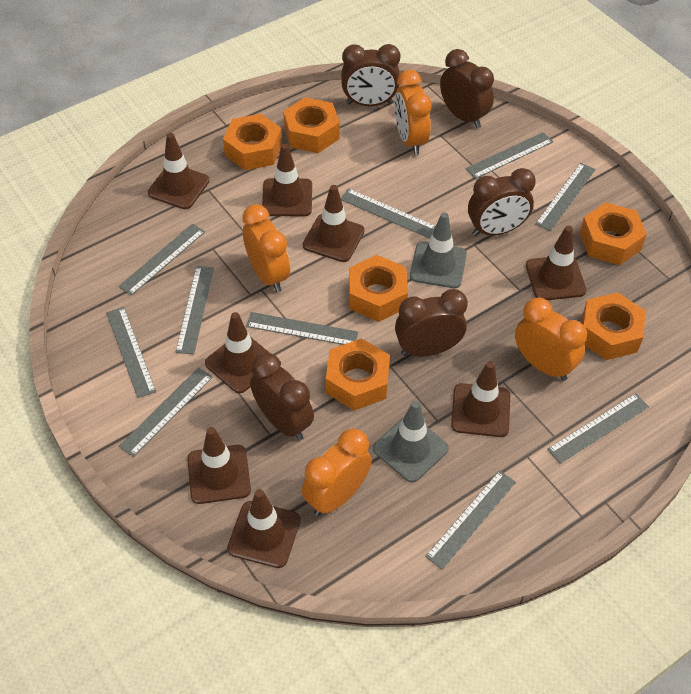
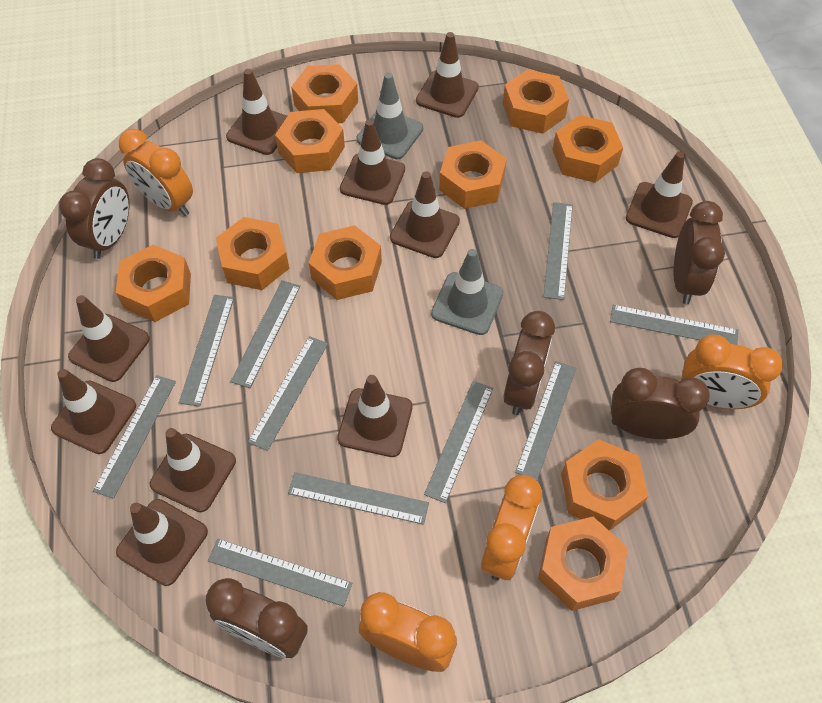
brown traffic cone: [148,133,210,209] [187,427,251,504] [205,312,270,393] [227,489,301,568] [262,144,312,216] [303,185,365,262] [451,361,510,437] [526,226,587,300] = 8 -> [51,369,136,454] [68,295,150,382] [116,499,208,586] [150,428,236,512] [226,69,287,155] [337,375,412,457] [340,119,405,205] [390,171,460,258] [416,32,479,118] [626,151,693,238] = 10
orange nut: [223,114,282,170] [283,97,340,153] [326,338,390,411] [349,255,408,322] [580,202,647,265] [581,292,646,360] = 6 -> [116,245,191,322] [216,217,289,290] [275,109,345,173] [291,64,358,123] [309,225,382,300] [439,140,507,209] [503,69,569,134] [538,517,628,611] [552,115,623,183] [561,439,648,531] = 10

